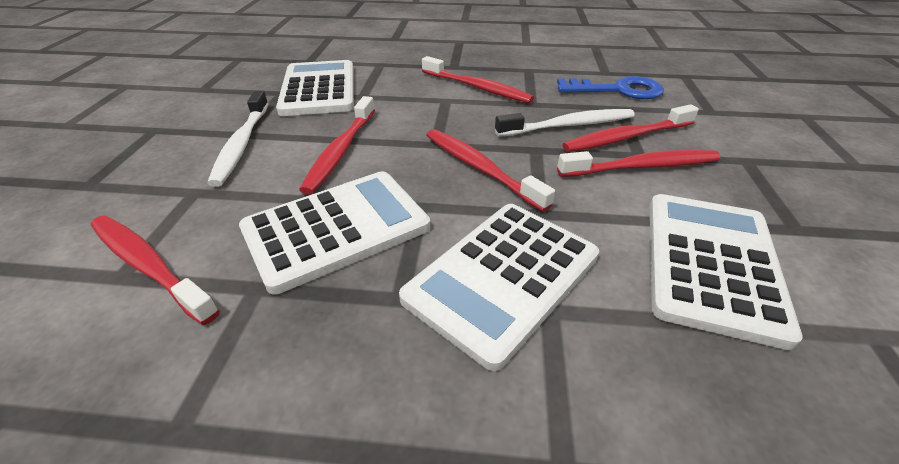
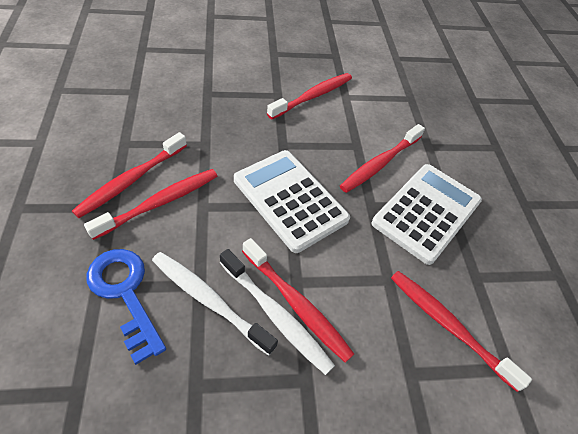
white calculator: [239,171,430,294] [276,60,354,116] [399,204,599,371] [650,194,803,350] = 4 -> [234,150,350,253] [372,164,482,265] = 2

